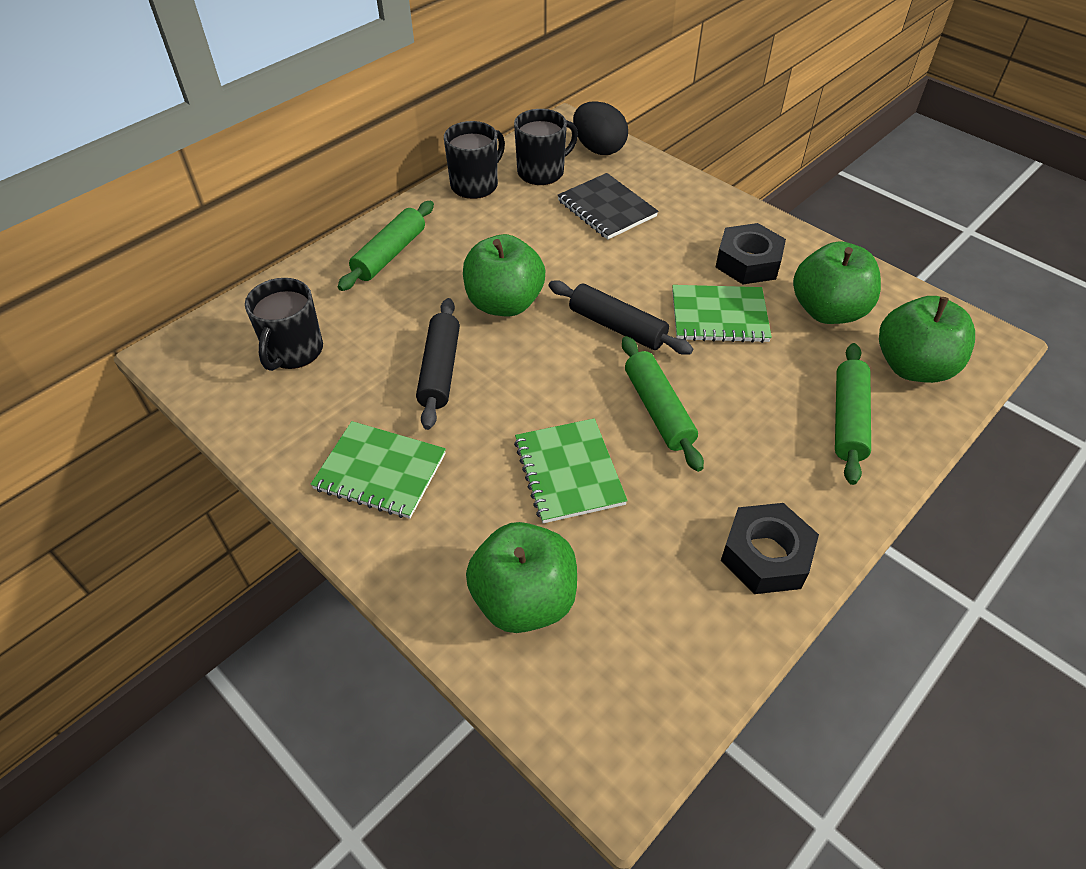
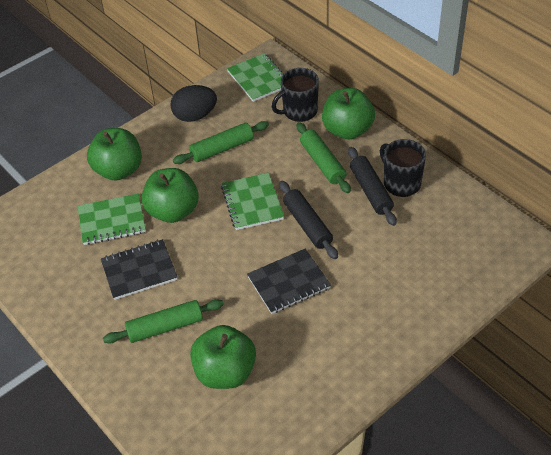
black mug: [245,278,323,371] [444,121,505,199] [514,109,578,185] = 3 -> [272,68,319,122] [380,139,426,197] = 2
black notebook: [557,173,658,240] = 1 -> [101,239,177,300] [247,249,331,314] = 2
black nut: [715,223,786,284] [721,503,819,594] = 2 -> none = 0

